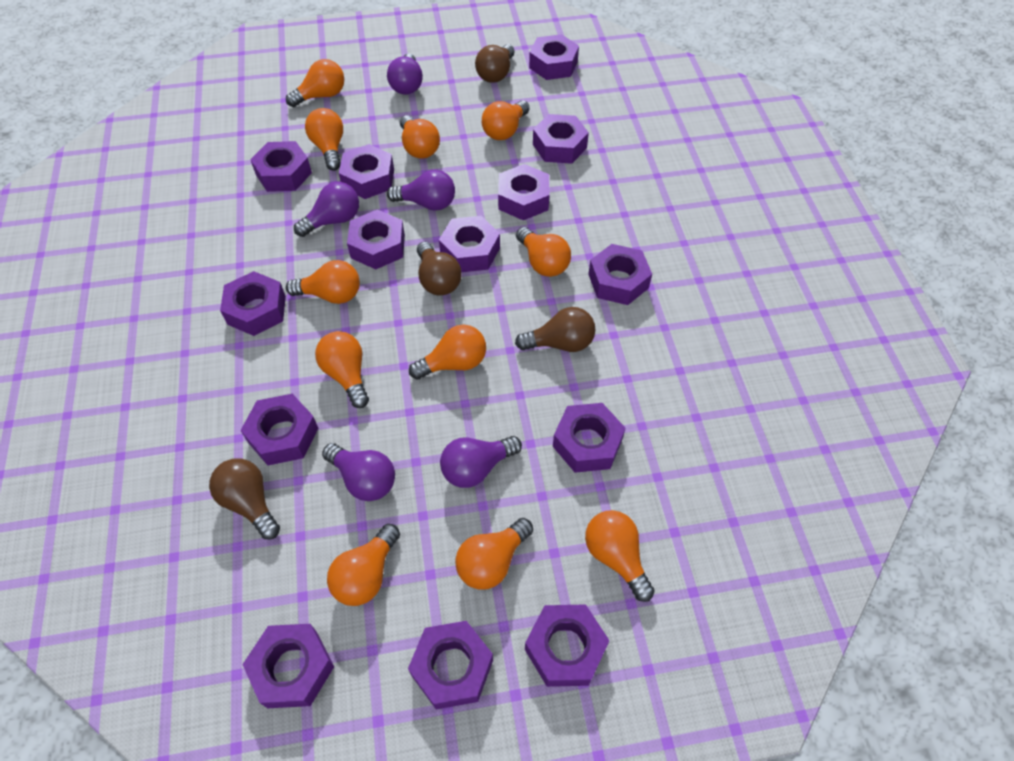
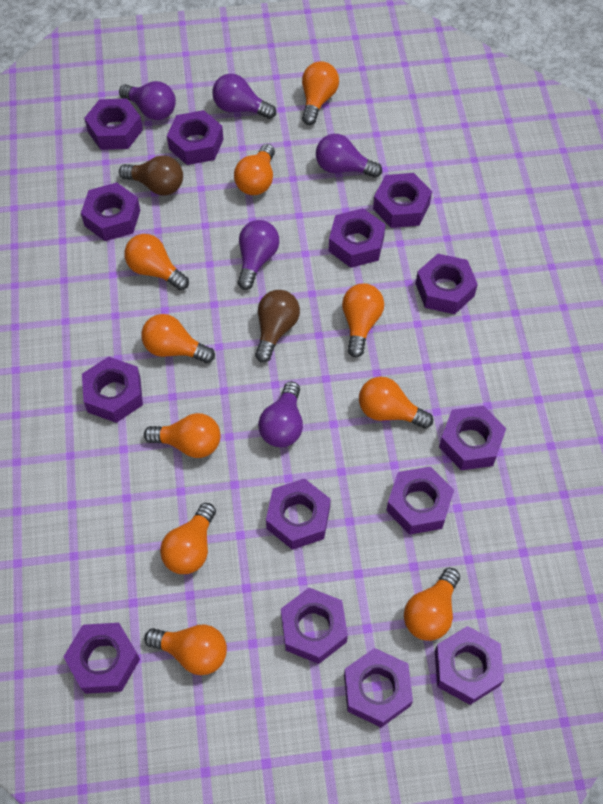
brown light bulb: [209,458,280,539] [417,242,462,295] [475,44,515,83] [515,307,595,352] = 4 -> [119,155,183,195] [255,290,300,362] = 2
orange light bulb: [286,59,344,107] [286,260,360,304] [305,108,343,171] [315,331,369,408] [327,524,400,606] [400,115,440,159] [409,325,486,380] [455,518,533,590] [482,100,530,140] [516,227,571,277] [585,510,655,602] = 11 -> [124,234,189,290] [141,314,215,363] [144,413,221,458] [144,625,227,675] [160,503,216,574] [234,144,275,195] [302,61,339,125] [342,283,384,358] [359,377,433,429] [404,568,460,641] = 10

